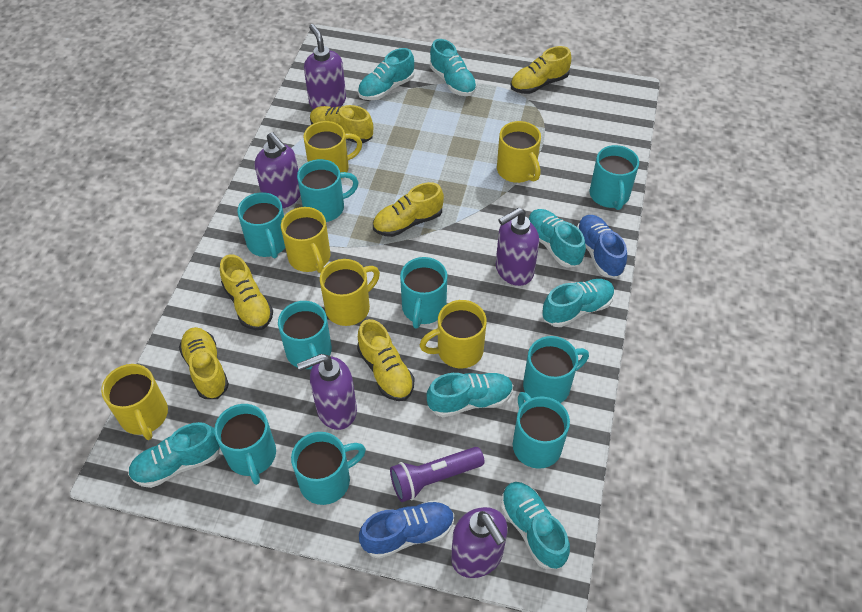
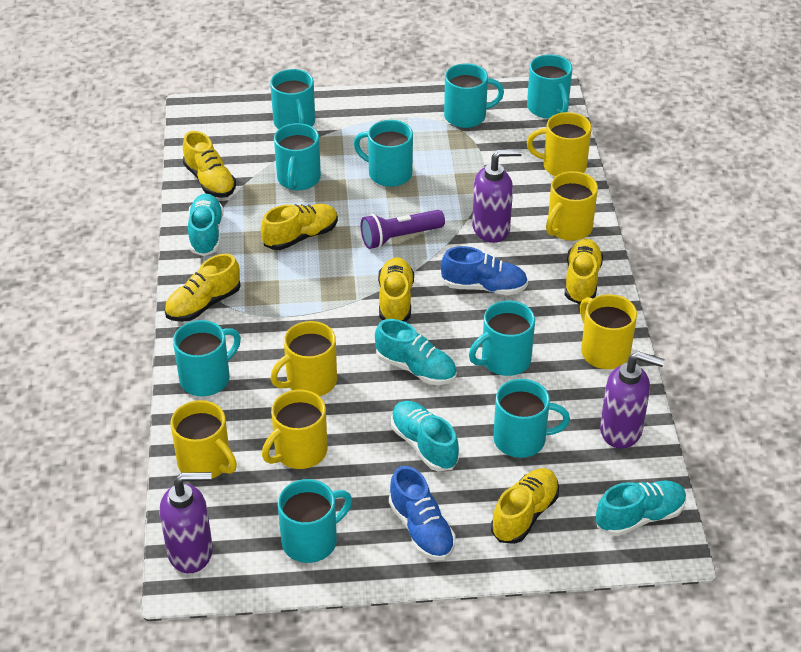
purple soap dispenser: [255,132,300,208] [297,354,357,430] [304,24,346,109] [451,507,508,578] [496,208,539,286] = 5 -> [160,472,213,573] [472,149,522,243] [600,351,664,449] = 3
turquoise shoe: [128,422,220,488] [358,48,415,100] [427,373,513,417] [430,39,477,96] [501,482,570,569] [529,209,586,267] [542,279,615,327] = 7 -> [188,194,223,256] [375,319,457,385] [391,401,459,471] [596,481,687,536] = 4

